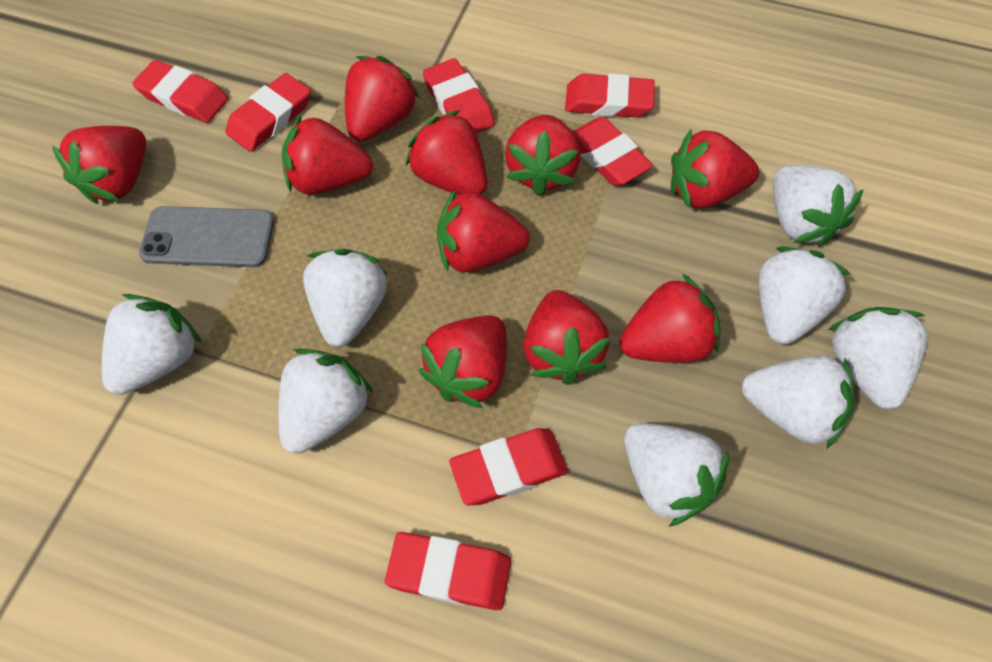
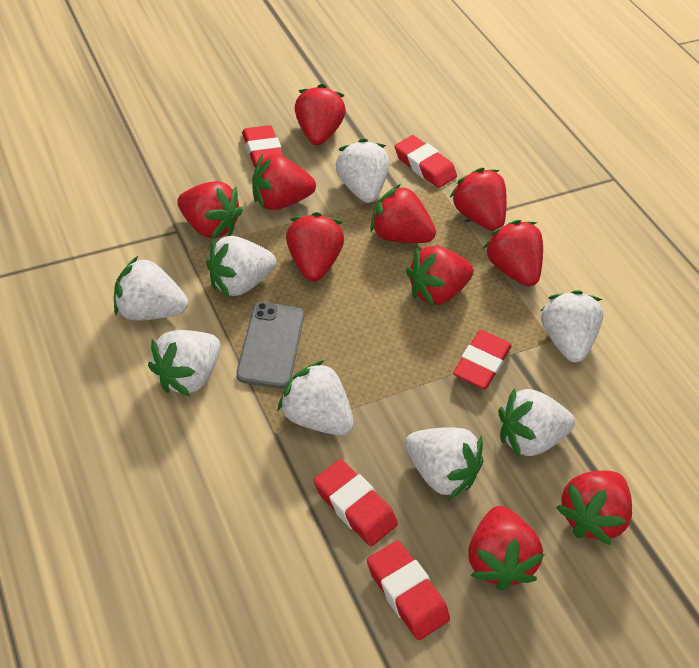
red eraser: [132,60,228,123] [226,73,311,152] [385,532,511,610] [423,58,495,134] [449,428,568,505] [565,73,655,117] [572,117,653,186] = 7 -> [242,125,283,167] [314,459,398,546] [367,541,450,640] [395,135,457,188] [453,330,511,389] = 5

